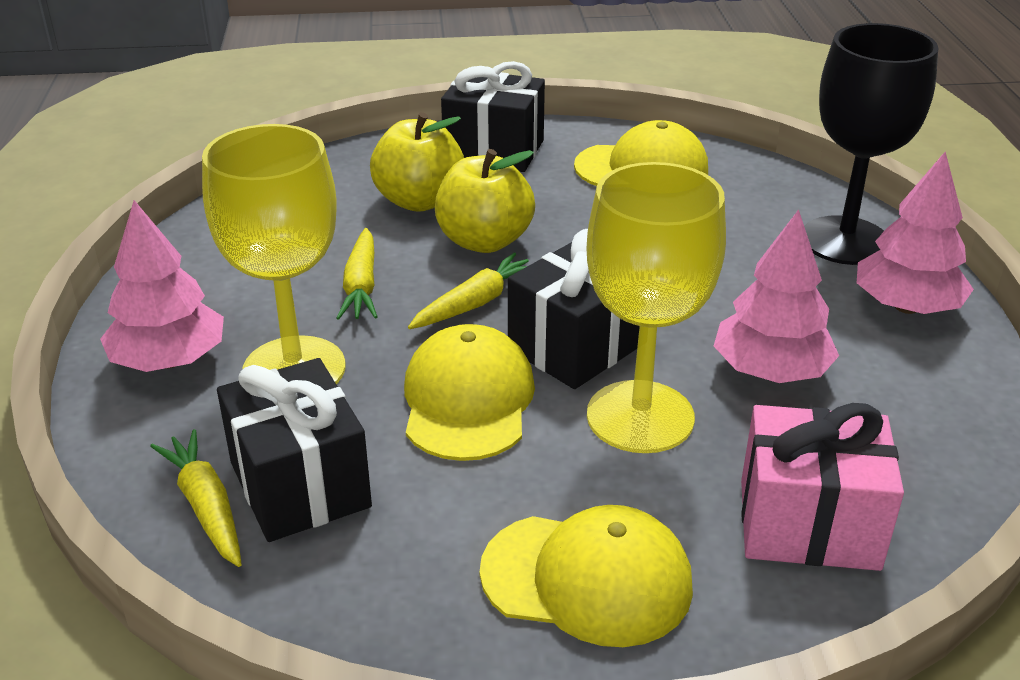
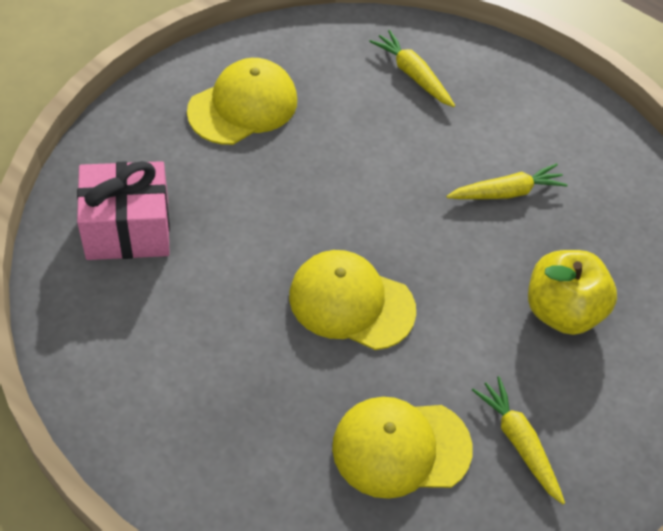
black gift: [217,358,372,542] [441,61,545,172] [508,229,640,389] = 3 -> none = 0
black goblet: [804,23,938,265] = 1 -> none = 0
pink tree: [100,200,224,372] [714,209,839,383] [857,152,974,314] = 3 -> none = 0
yellow apple: [370,112,464,212] [435,149,535,253] = 2 -> [528,250,617,335] = 1
yellow goblet: [202,124,346,384] [586,162,726,453] = 2 -> none = 0

